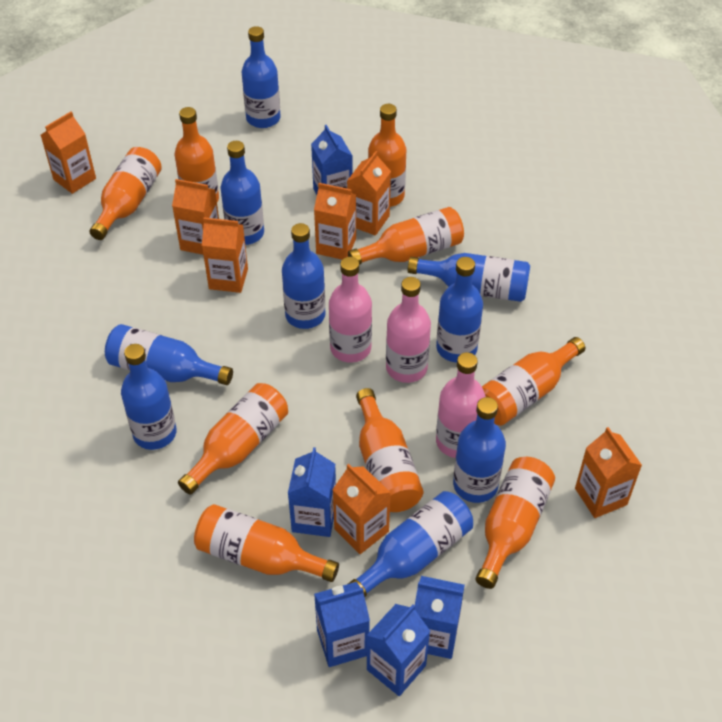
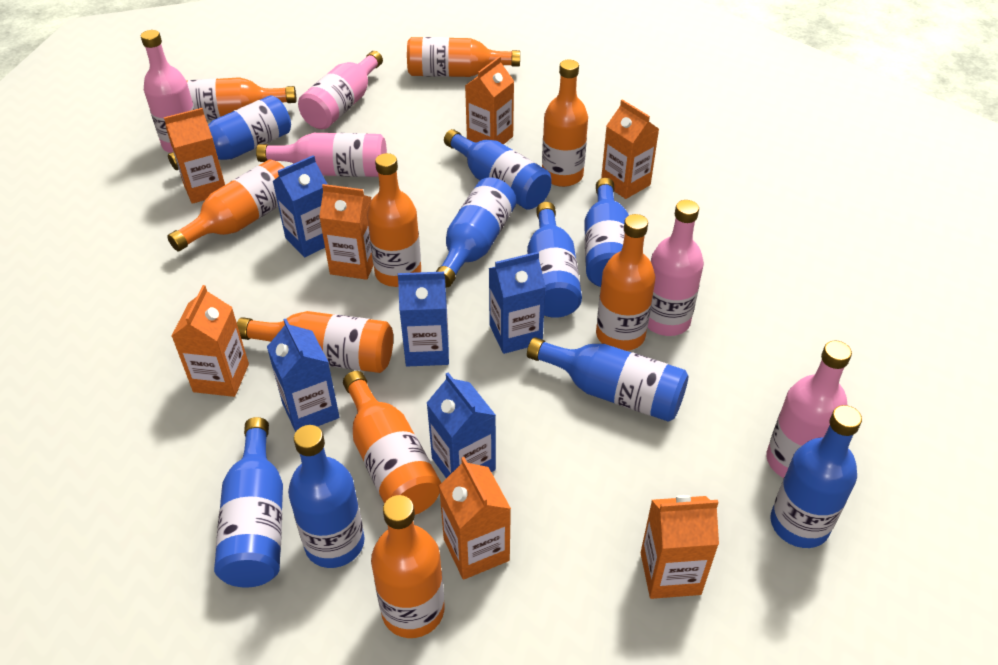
pink bottle: [329,257,372,363] [386,277,431,383] [436,352,486,458] = 3 -> [141,30,195,153] [256,133,387,177] [298,51,383,129] [647,200,704,336] [766,341,852,478] = 5

